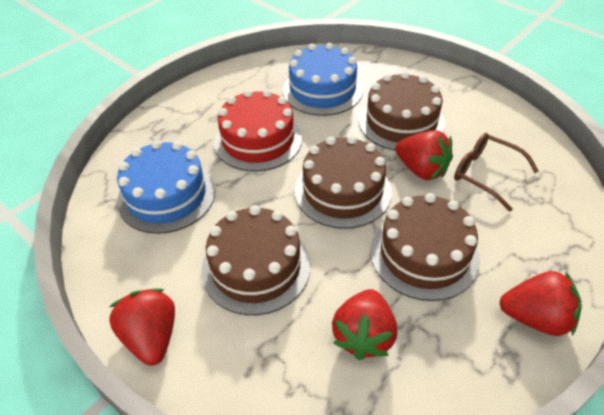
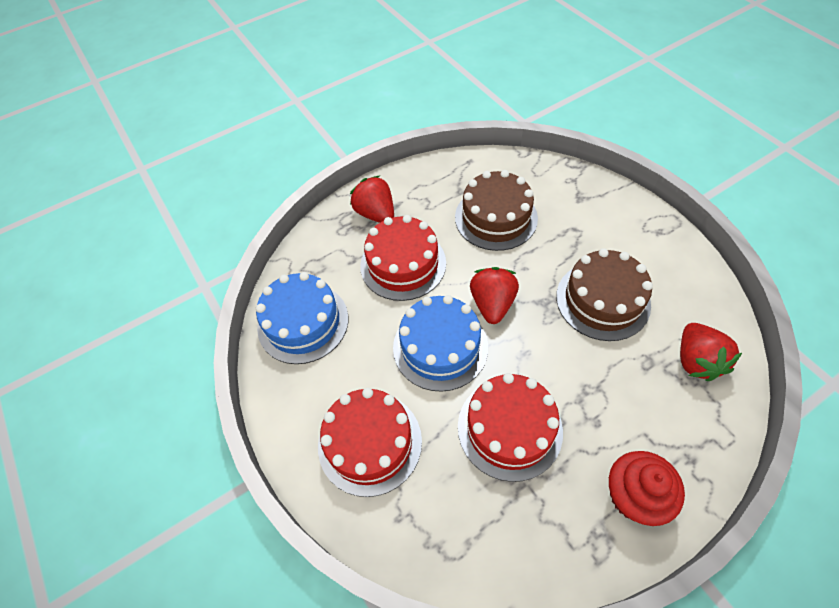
brown cake: [201,205,310,315] [295,136,392,229] [359,71,446,150] [370,193,480,301] = 4 -> [455,170,538,251] [556,248,653,341] = 2
brown glasses: [454,133,539,212] = 1 -> none = 0
red cake: [214,89,302,172] = 1 -> [318,388,422,497] [360,215,446,301] [458,373,563,482] = 3
red cupcake: none = 0 -> [609,451,685,526] = 1
red strawberry: [109,288,175,366] [332,289,397,360] [395,130,453,180] [499,271,582,336] = 4 -> [350,176,394,223] [470,267,519,324] [680,323,742,381] = 3

